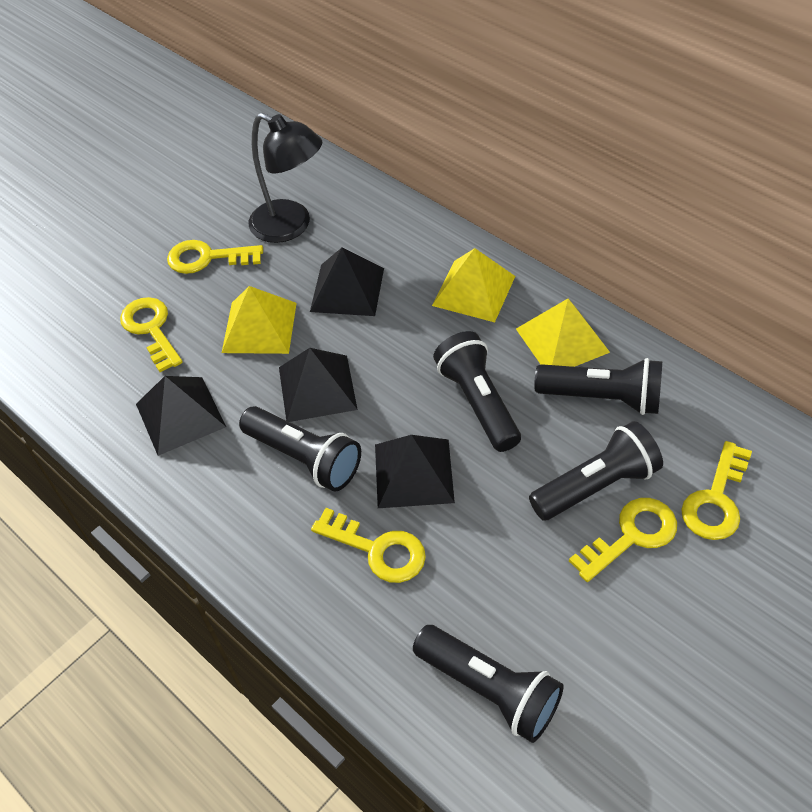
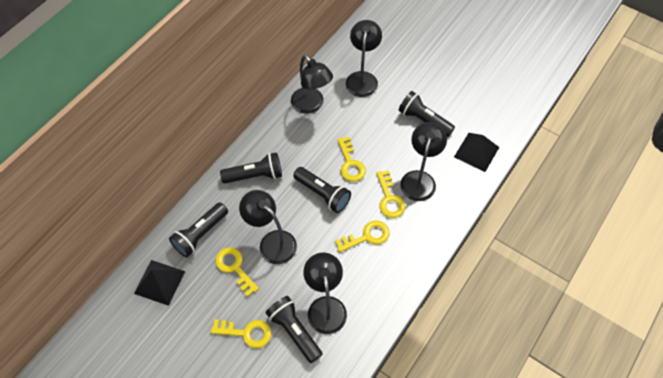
black lamp: [249,113,322,243] = 1 -> [239,190,297,264] [291,55,333,114] [303,253,347,334] [346,20,382,97] [400,122,447,201] = 5
black pyramid: [136,376,226,456] [279,348,358,422] [310,248,384,316] [375,435,455,508] = 4 -> [134,260,185,306] [454,133,499,172] = 2
yellow pyramid: [222,286,297,354] [432,248,515,322] [516,299,610,367] = 3 -> none = 0

